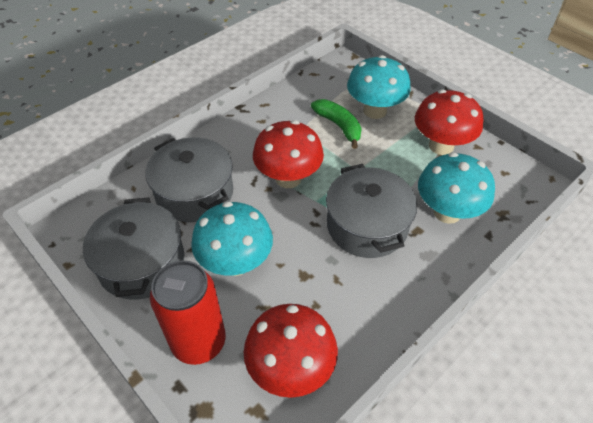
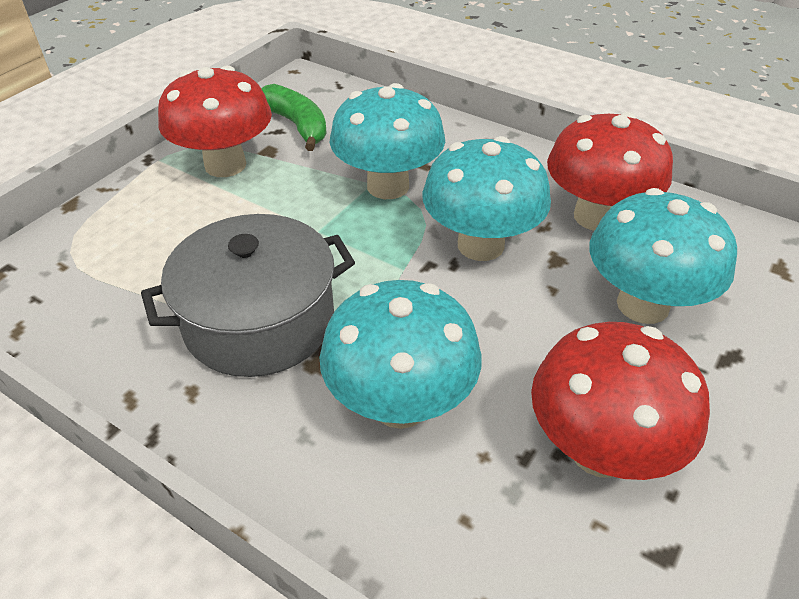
grey pot: [83,197,185,300] [146,137,233,222] [326,164,417,258] = 3 -> [141,214,355,377] = 1
red can: [150,260,226,365] = 1 -> none = 0
turquoise mushroom: [191,201,273,276] [347,55,411,119] [418,152,495,224] = 3 -> [320,280,481,429] [329,83,445,199] [422,136,551,261] [590,188,737,324] = 4

